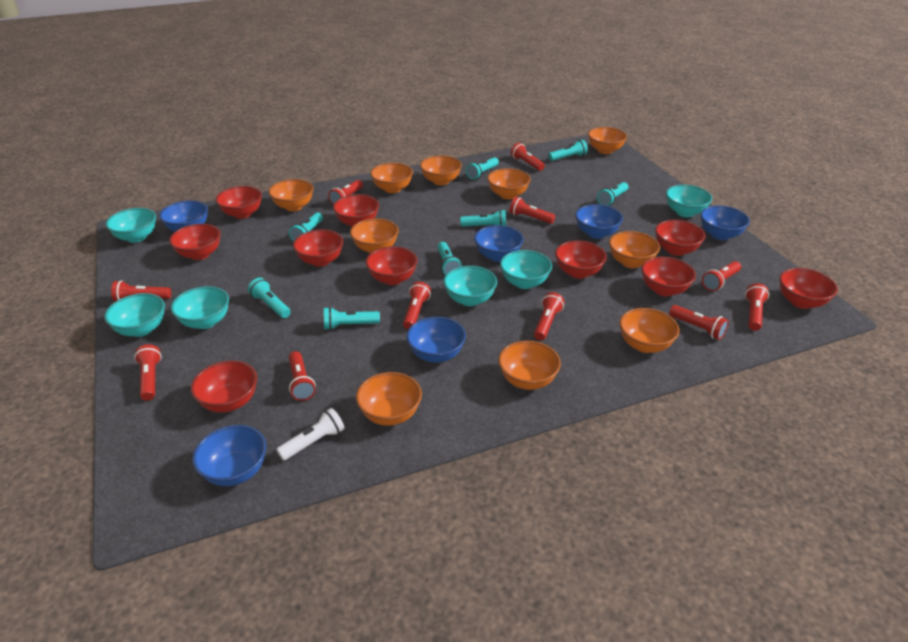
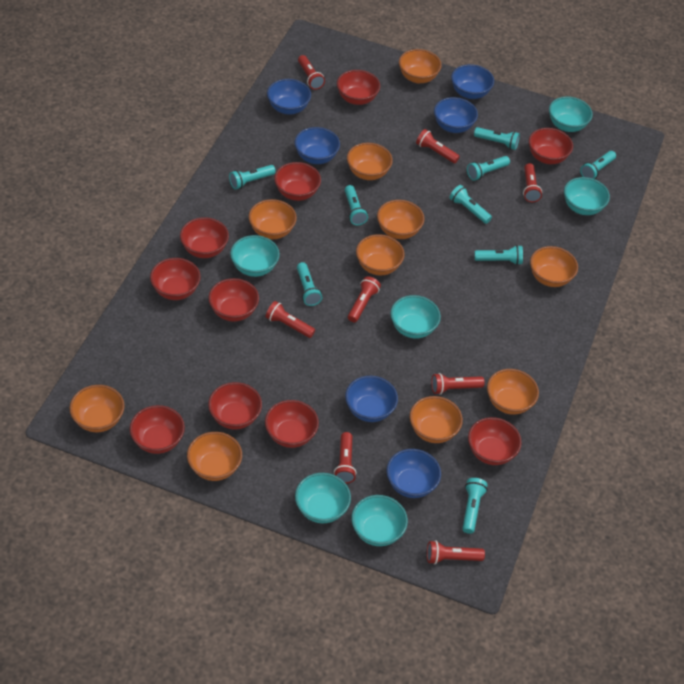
red flashlight: [111,280,171,302] [134,344,162,401] [289,351,316,401] [328,180,363,205] [403,282,431,329] [509,197,555,224] [511,143,545,171] [534,292,565,340] [669,305,729,340] [702,261,741,291] [745,283,769,331] = 11 -> [265,301,315,338] [298,55,325,90] [334,432,356,484] [348,276,381,322] [416,129,460,163] [427,540,485,564] [431,373,485,395] [523,163,542,202] = 8
turquoise flashlight: [248,278,291,318] [289,212,323,241] [324,307,380,330] [437,242,462,275] [460,209,506,227] [466,157,499,180] [548,140,588,161] [597,182,629,206] = 8 -> [229,165,276,190] [297,262,322,306] [345,185,368,225] [449,185,492,224] [462,478,488,534] [467,156,510,181] [474,127,520,150] [474,245,523,265] [580,151,616,179] = 9
white flashlight: [276,408,345,461] = 1 -> none = 0

